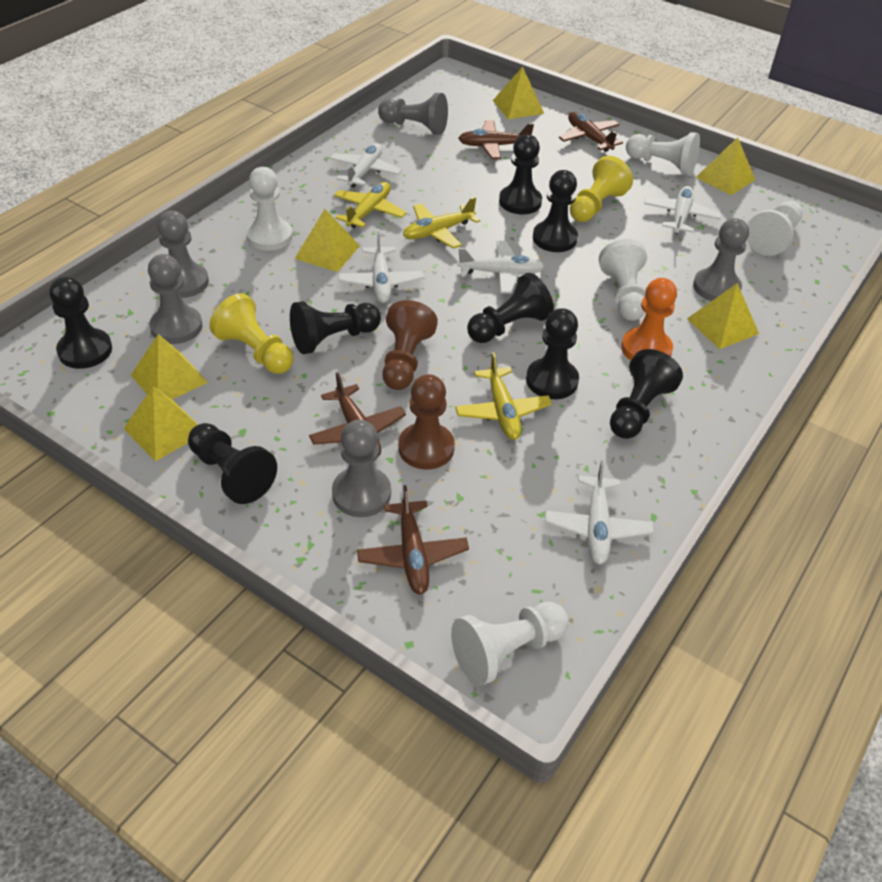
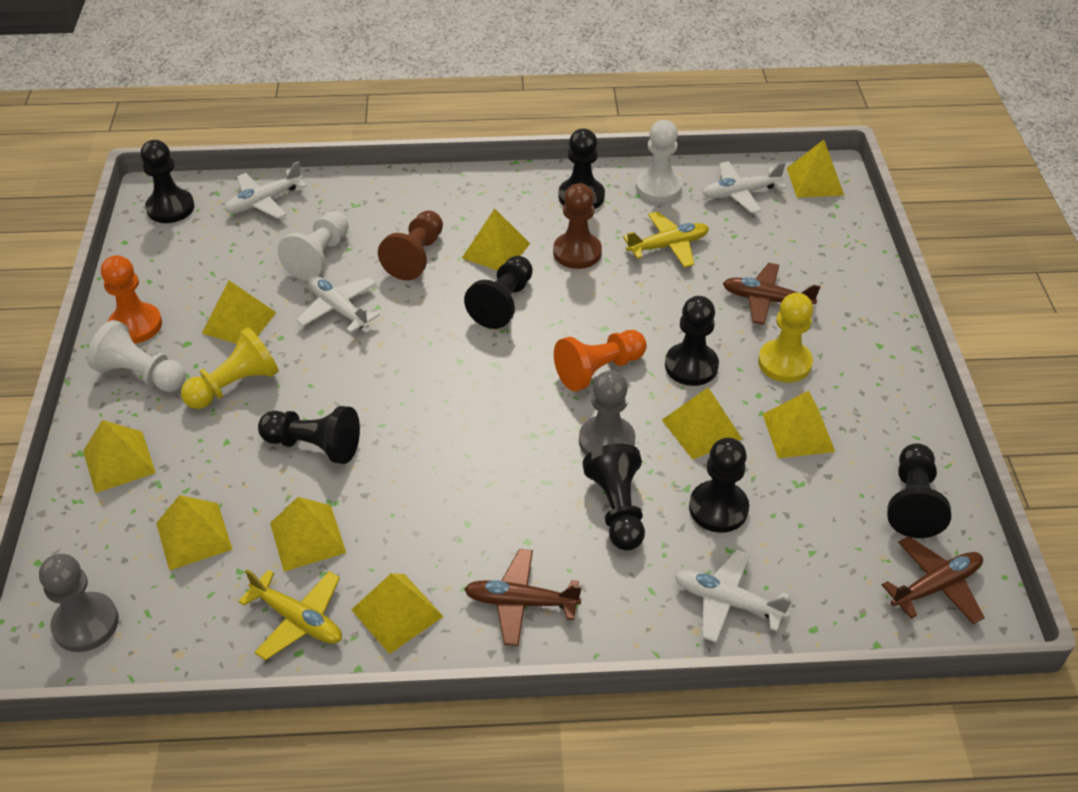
brown plane: [309,372,406,457] [357,485,469,595] [458,121,534,159] [559,112,623,152] = 4 -> [464,549,582,646] [723,263,821,325] [882,536,985,625] = 3
grey pawn: [148,254,202,344] [157,211,209,298] [332,420,391,517] [378,93,448,135] [693,218,749,301] = 5 -> [39,554,119,652] [579,370,635,455] = 2
orange pawn: [621,278,677,360] = 1 -> [101,255,162,344] [554,330,647,391] = 2
white pawn: [246,167,293,251] [451,602,569,686] [599,239,647,321] [626,132,700,175] [747,201,803,256] = 5 -> [87,320,186,392] [277,211,349,280] [636,120,682,202] = 3
white plane: [330,143,402,187] [338,231,424,303] [457,241,544,293] [545,460,653,564] [644,186,722,234] = 5 -> [225,161,307,219] [296,276,380,333] [675,550,792,643] [703,161,786,213] = 4
yellow plane: [334,182,407,228] [403,197,481,249] [455,352,552,440] = 3 -> [238,569,342,660] [623,211,709,268] = 2
yellow pyramid: [123,386,198,462] [131,334,208,399] [295,209,360,272] [493,67,544,119] [687,283,759,349] [696,137,755,195] = 6 -> [83,420,156,493] [156,495,233,571] [202,280,276,344] [270,497,346,572] [351,573,444,654] [462,208,530,271] [662,388,742,460] [763,391,835,458] [787,140,844,198] = 9

